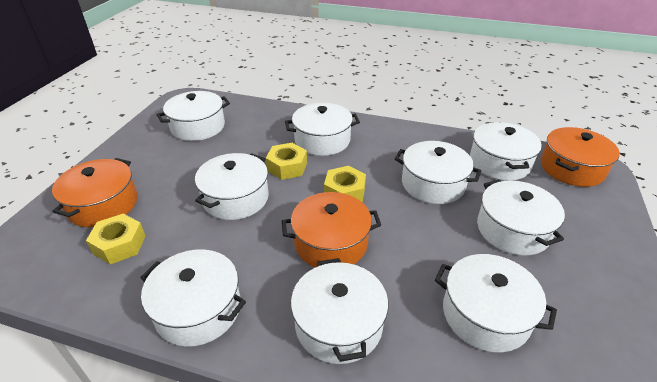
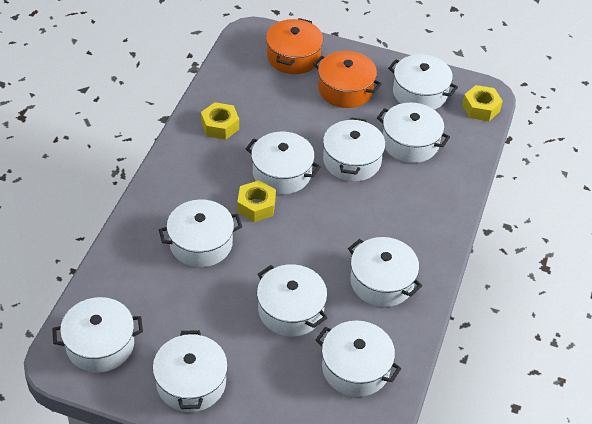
orange pot: [52,158,137,227] [282,192,381,268] [541,127,620,187] = 3 -> [266,18,323,74] [313,51,382,108] = 2
white pot: [140,249,246,347] [157,91,230,141] [195,153,269,220] [285,103,360,156] [291,258,388,364] [395,141,481,204] [435,254,557,353] [470,122,542,180] [477,179,565,256] = 9 -> [52,297,143,373] [153,330,228,412] [159,199,242,267] [246,132,321,194] [257,264,327,337] [316,321,401,397] [323,118,385,182] [348,237,422,307] [377,102,450,163] [388,54,458,110] = 10

